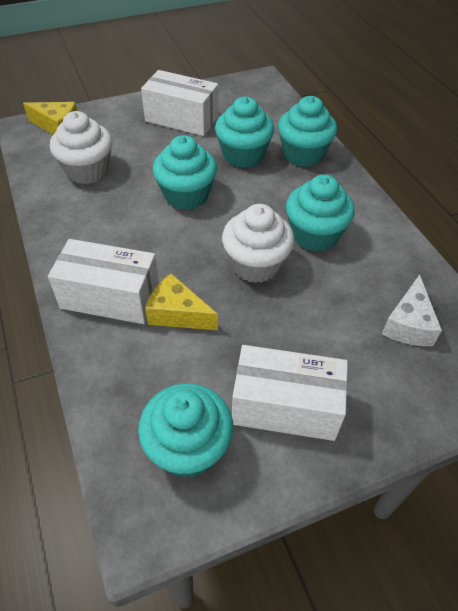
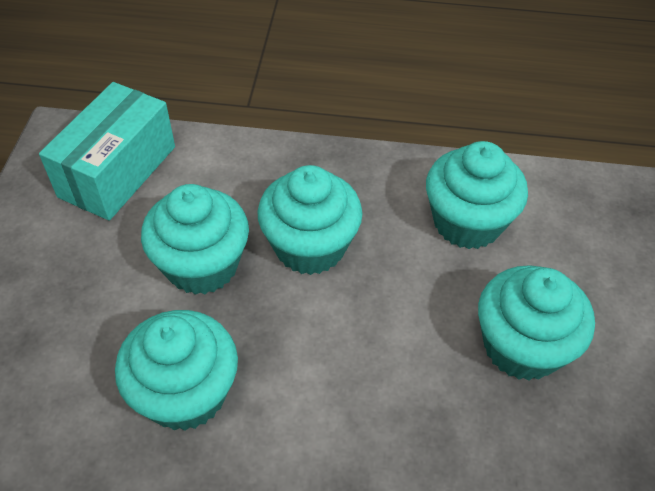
turquoise box: none = 0 -> [39,82,175,221] = 1
white box: [48,239,159,324] [141,70,218,136] [232,345,348,441] = 3 -> none = 0
white cheese: [382,274,442,346] = 1 -> none = 0
white cupcake: [50,111,113,184] [222,204,294,283] = 2 -> none = 0
yellow cheese: [23,102,77,135] [145,273,218,330] = 2 -> none = 0

